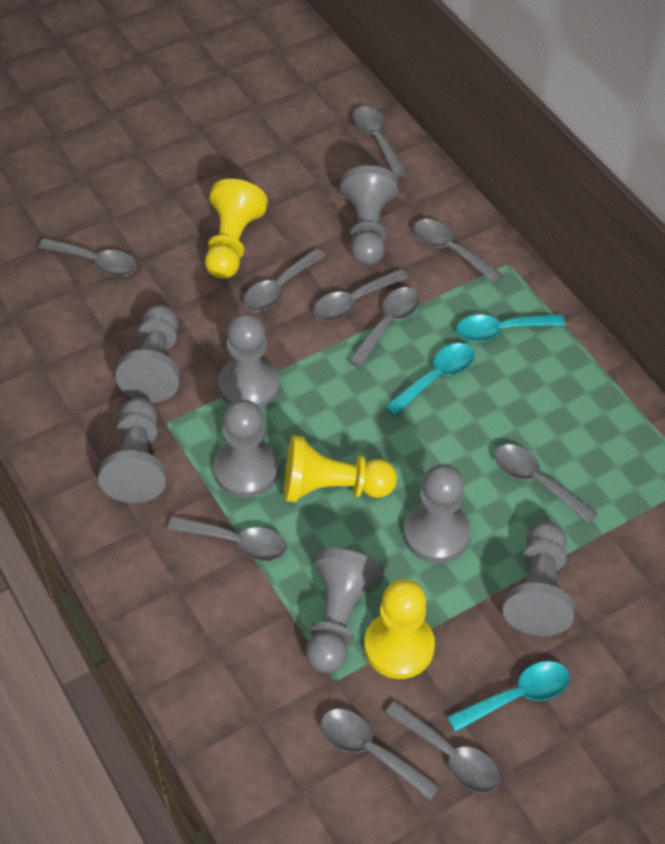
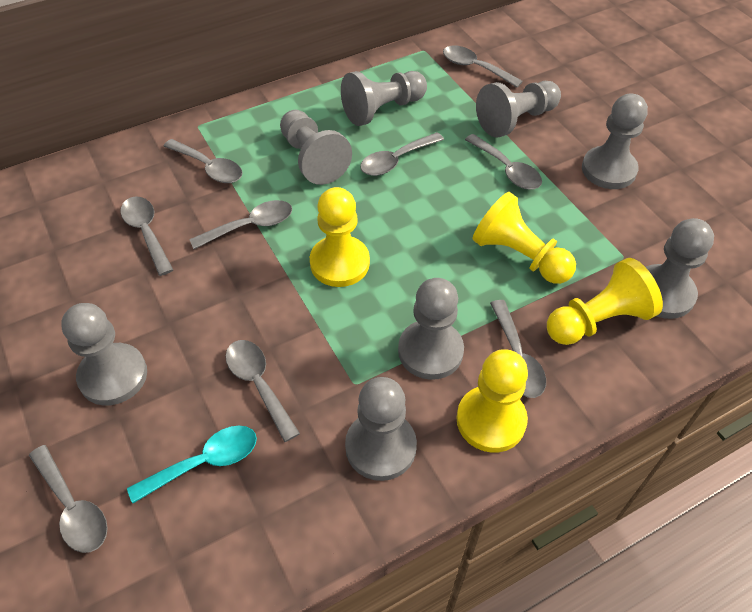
grey spoon: [38,238,137,277] [167,516,287,561] [243,248,326,312] [313,269,408,321] [321,709,440,800] [348,287,420,368] [353,106,407,178] [385,701,501,793] [414,219,503,283] [494,444,598,524] = 10 -> [29,445,108,553] [120,196,173,276] [163,139,243,183] [189,200,292,249] [226,340,300,442] [360,132,444,176] [443,46,523,88] [465,134,542,190] [490,300,546,398] = 9
turquoise spoon: [385,343,475,416] [447,661,570,732] [456,314,565,342] = 3 -> [127,426,257,503] = 1
yellow pawn: [205,179,268,279] [284,435,397,502] [364,579,435,679] = 3 -> [310,187,370,287] [457,349,528,453] [472,192,576,284] [547,258,663,345] = 4

